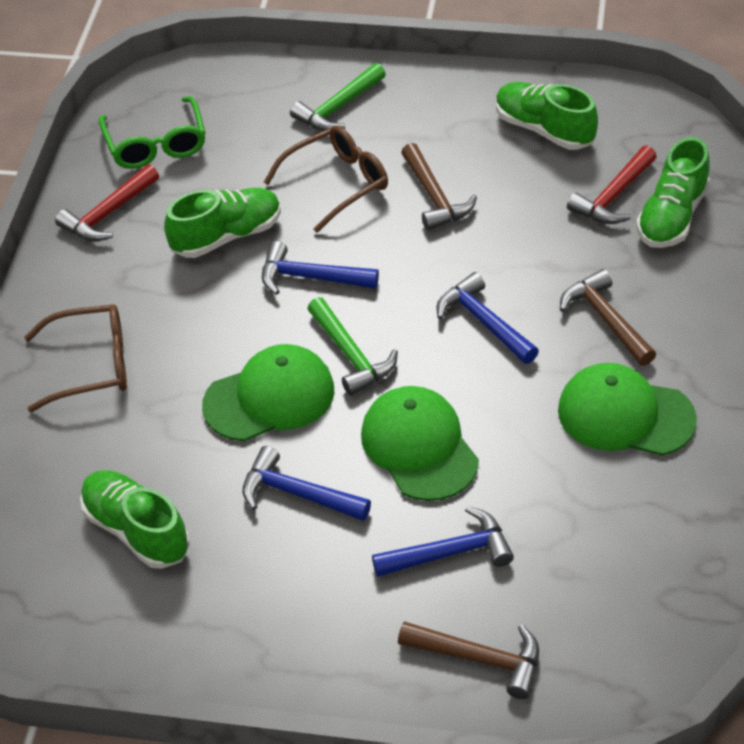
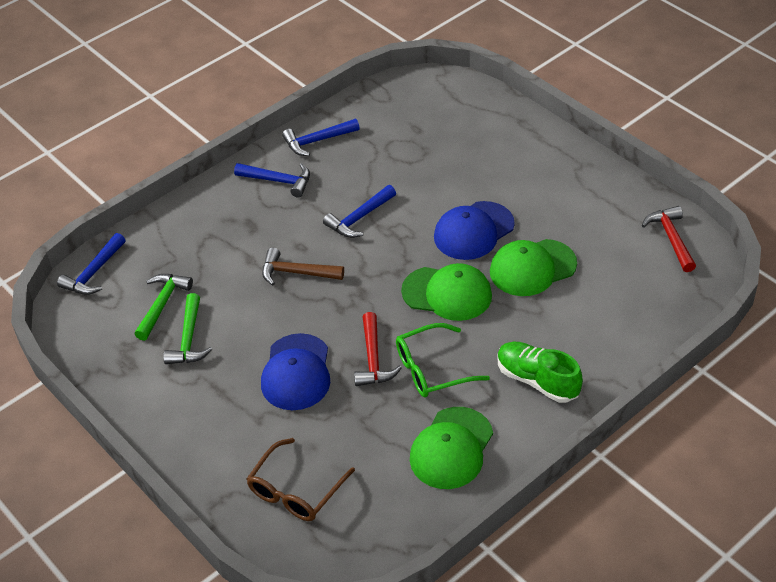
blue cap: none = 0 -> [261,333,330,410] [434,201,515,260] = 2
brown glasses: [24,304,127,412] [263,126,388,233] = 2 -> [247,438,355,521] = 1
brown hammer: [398,621,539,699] [401,143,477,231] [560,269,656,366] = 3 -> [262,248,344,286] = 1
green shoe: [80,470,190,569] [164,188,281,258] [496,82,598,150] [636,137,710,248] = 4 -> [497,342,583,403] = 1

